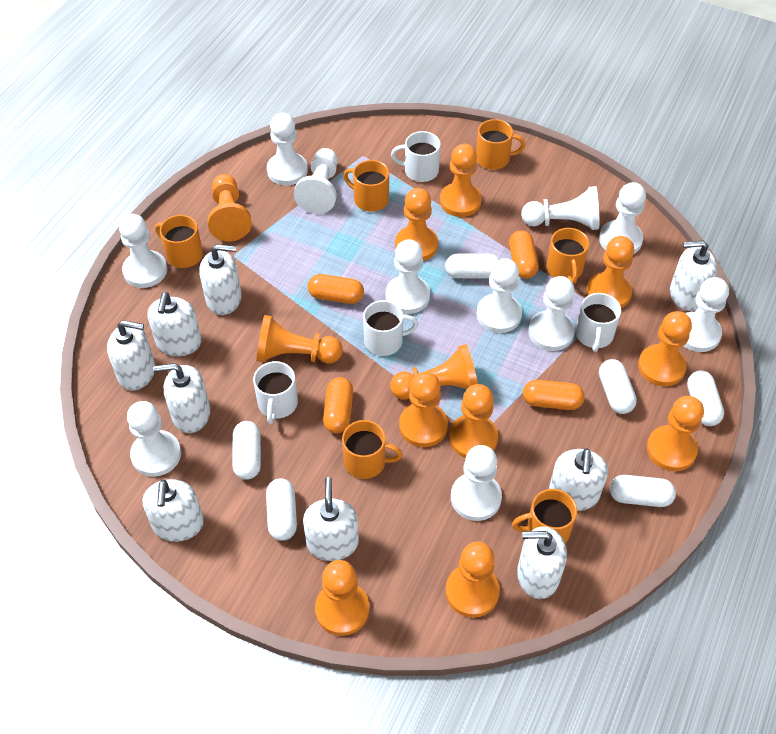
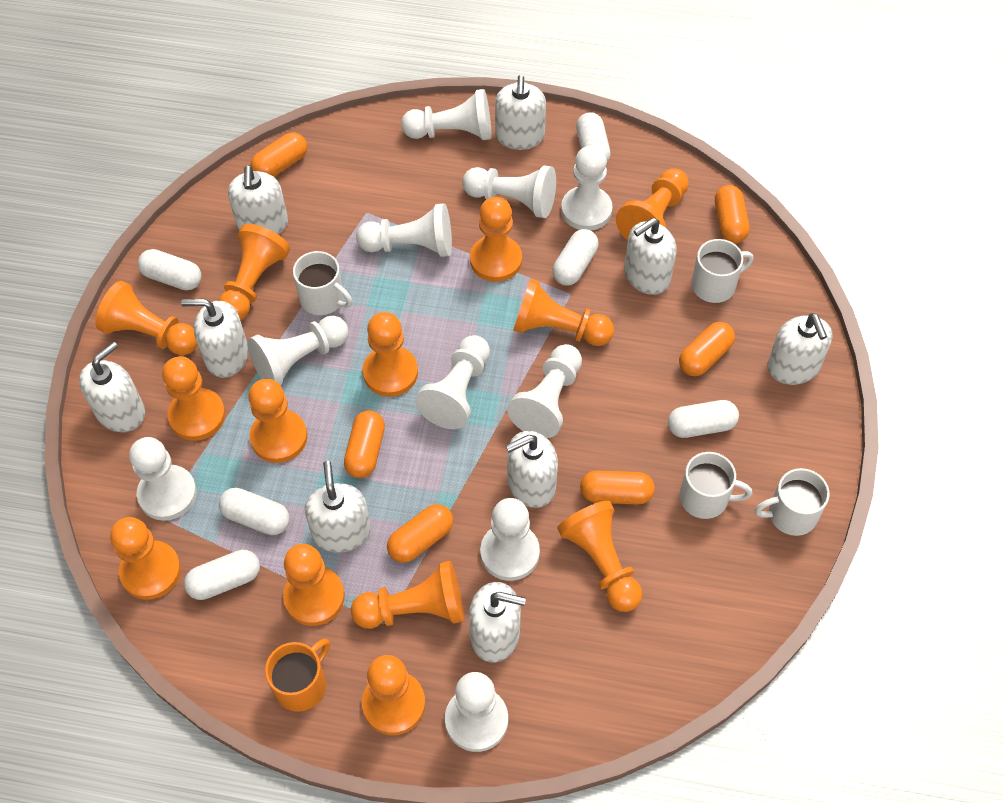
orange capsule: [308,274,364,304] [323,377,353,433] [509,230,539,279] [523,380,585,410] = 4 -> [250,132,307,177] [344,410,385,478] [387,504,453,563] [580,470,655,505] [679,322,735,376] [715,185,750,243] = 6
orange mug: [155,215,203,268] [342,420,403,479] [343,160,389,212] [476,119,525,170] [512,489,577,544] [546,228,589,284] = 6 -> [265,639,330,712] = 1
orange pawn: [208,174,252,241] [257,315,343,364] [315,560,369,636] [390,344,478,400] [395,188,438,261] [399,372,448,447] [440,144,482,217] [445,542,500,618] [449,384,498,458] [586,236,634,308] [638,311,692,386] [647,396,704,471] = 12 -> [95,281,197,355] [110,517,181,600] [162,356,226,441] [219,224,290,320] [248,379,307,463] [283,544,345,626] [351,561,464,629] [362,655,425,735] [363,312,418,397] [470,197,522,282] [514,279,614,346] [557,501,642,612] [616,168,689,241] = 13
white pawn: [119,214,167,288] [127,401,181,477] [267,113,308,185] [294,148,338,214] [386,239,430,314] [451,445,502,521] [476,258,522,333] [521,186,599,230] [528,276,575,351] [599,182,646,254] [684,277,729,352] = 11 -> [129,437,197,521] [247,316,348,386] [356,203,452,257] [401,89,491,140] [415,335,490,429] [445,672,508,752] [462,166,556,218] [480,498,540,581] [507,344,582,438] [561,145,613,231] = 10

